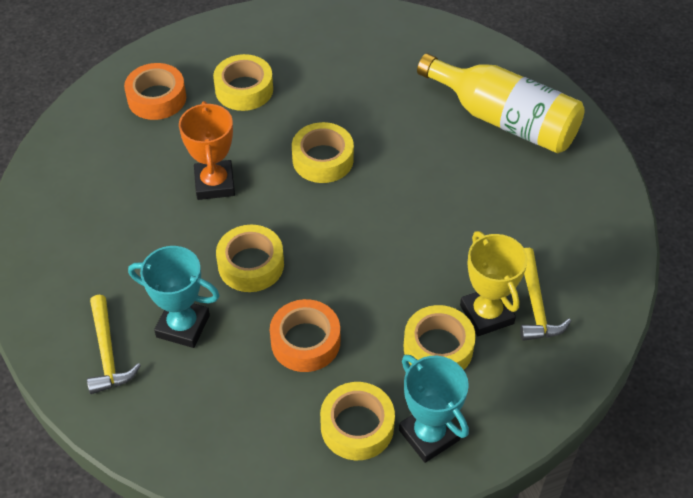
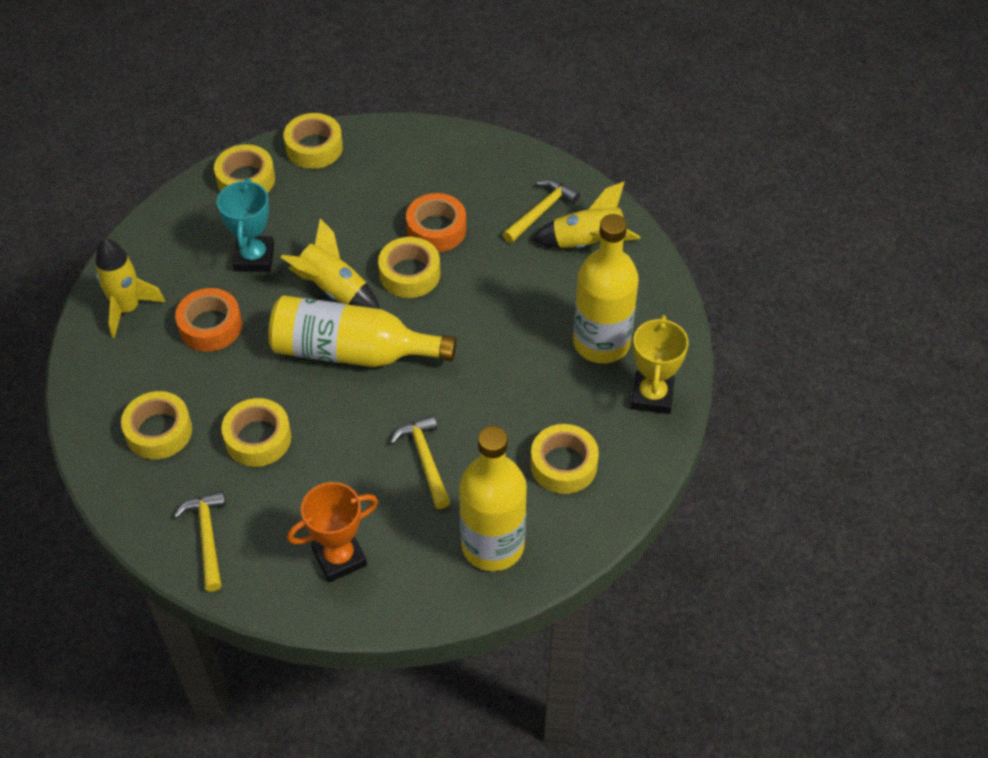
turquoise trophy: [128,246,220,348] [399,354,469,463] = 2 -> [217,178,274,272] = 1
yellow bottle: [417,53,585,153] = 1 -> [268,295,457,367] [459,426,527,571] [573,214,639,363] = 3
yellow hammer: [87,295,141,394] [520,248,571,341] = 2 -> [174,491,226,592] [390,415,451,509] [503,179,580,243] = 3
yellow rocket: none = 0 -> [95,238,165,338] [281,219,380,309] [531,182,640,248] = 3
yellow tape: [213,54,273,111] [216,225,284,292] [292,122,354,183] [320,382,395,460] [404,305,476,370] = 5 -> [121,391,192,459] [214,144,275,193] [221,398,291,467] [284,113,343,169] [378,237,440,298] [530,424,599,494] = 6

